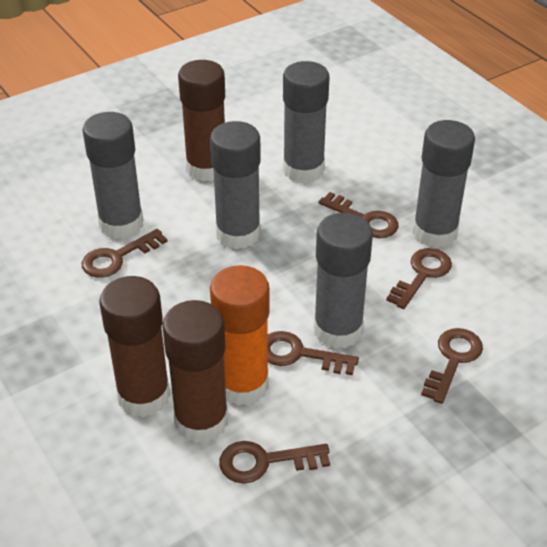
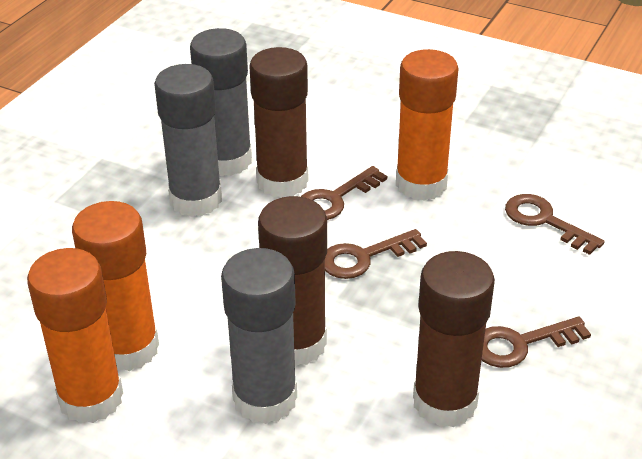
brown key: [82,229,168,278] [219,441,330,483] [268,331,359,375] [318,192,399,238] [386,248,452,309] [421,328,483,404] = 6 -> [301,166,387,220] [325,229,427,279] [482,317,591,368] [505,194,605,255] = 4
grey glue stick: [83,112,143,239] [210,121,261,249] [283,61,330,183] [314,213,373,349] [413,120,475,248] = 5 -> [154,64,222,217] [190,28,252,176] [221,248,297,424] = 3
orange glue stick: [210,265,270,406] = 1 -> [27,248,123,423] [72,201,159,371] [396,49,459,201] = 3

